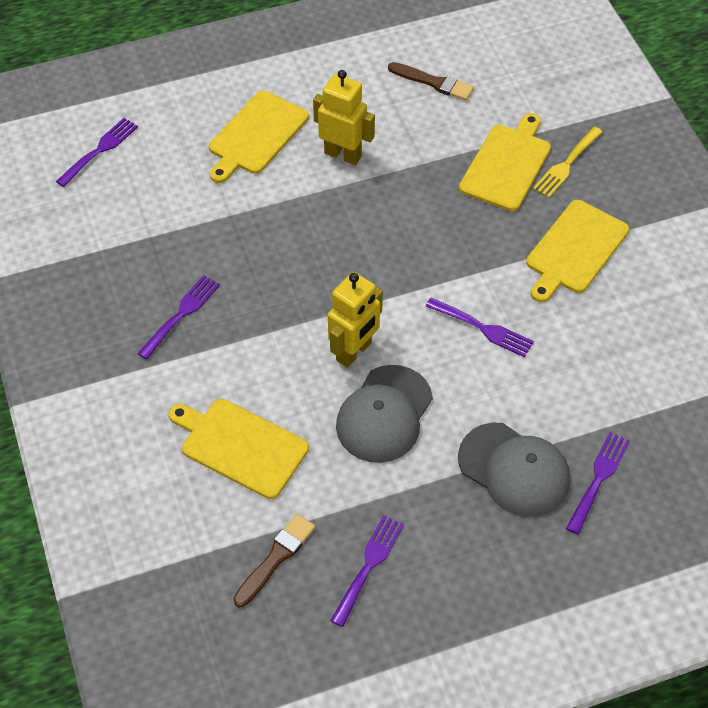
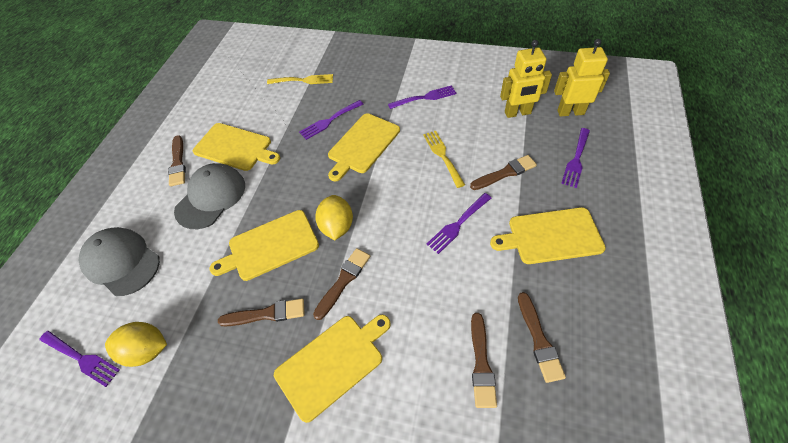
brown brush: [233,514,315,607] [388,62,474,101] = 2 -> [168,135,186,187] [218,299,305,326] [313,248,370,320] [470,155,537,190] [471,313,497,408] [518,292,566,383] = 6
yellow cutting board: [169,399,309,499] [209,90,309,183] [459,113,551,211] [526,200,629,302] = 4 -> [193,123,280,171] [210,210,319,281] [274,315,391,423] [328,113,400,181] [490,207,606,264] = 5
yellow fork: [533,127,603,198] = 1 -> [267,74,333,84] [423,131,465,188] = 2
yellow lemon: none = 0 -> [105,322,167,367] [315,195,353,240] = 2

